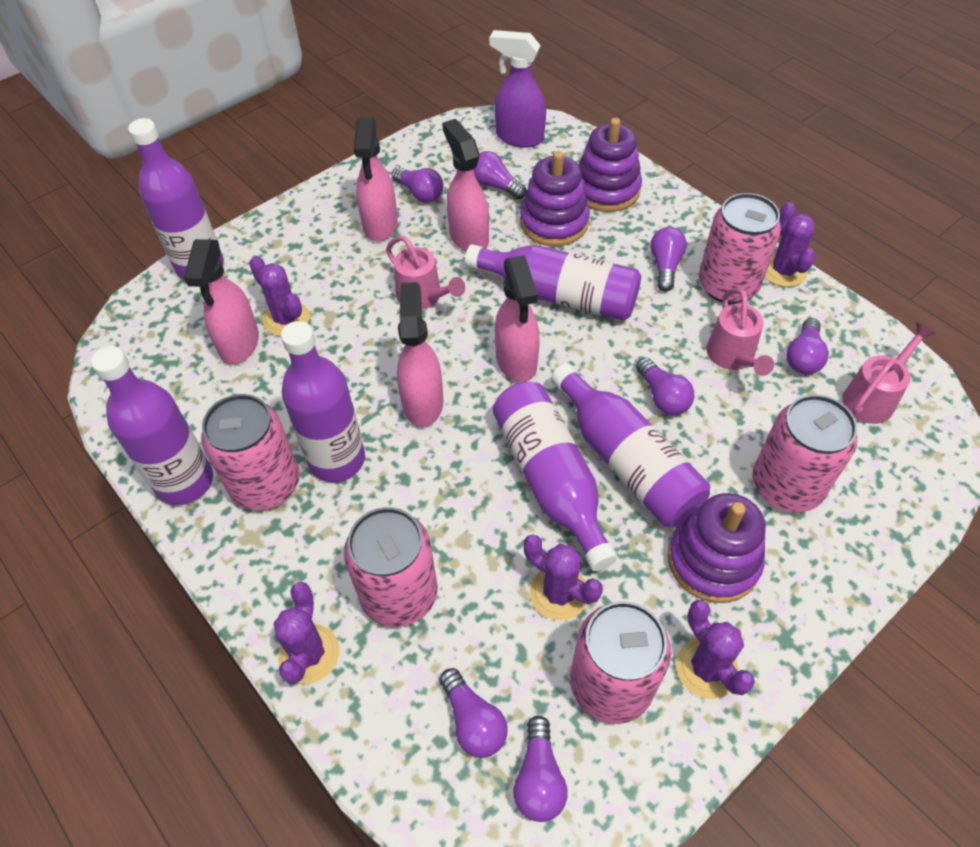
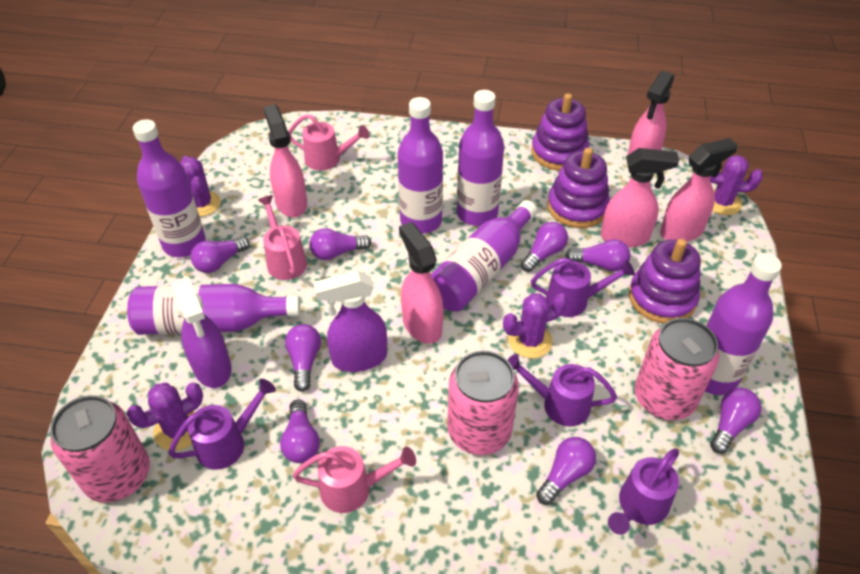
pink can: [201,394,300,510] [344,507,438,627] [570,601,671,724] [699,193,781,304] [753,395,857,512] = 5 -> [50,395,150,503] [447,351,519,455] [635,318,719,420] = 3
purple cactus: [249,256,310,336] [274,582,339,684] [524,534,603,621] [676,600,755,699] [765,202,816,287] = 5 -> [127,383,203,451] [180,156,221,217] [503,293,568,358] [710,155,763,215] = 4
purple light bulb: [392,167,444,203] [440,668,508,758] [474,151,527,199] [513,715,568,822] [636,357,694,415] [650,227,687,292] [786,318,829,374] = 7 -> [190,236,250,273] [280,399,320,463] [285,324,321,392] [309,228,372,260] [521,222,568,272] [536,437,596,505] [565,239,631,272] [710,388,762,454] = 8
purple spray bottle: [489,30,546,147] = 1 -> [172,277,232,388] [314,270,387,372] = 2
purple watering can: none = 0 -> [168,379,276,470] [508,354,617,426] [531,258,635,317] [608,449,679,535] = 4

